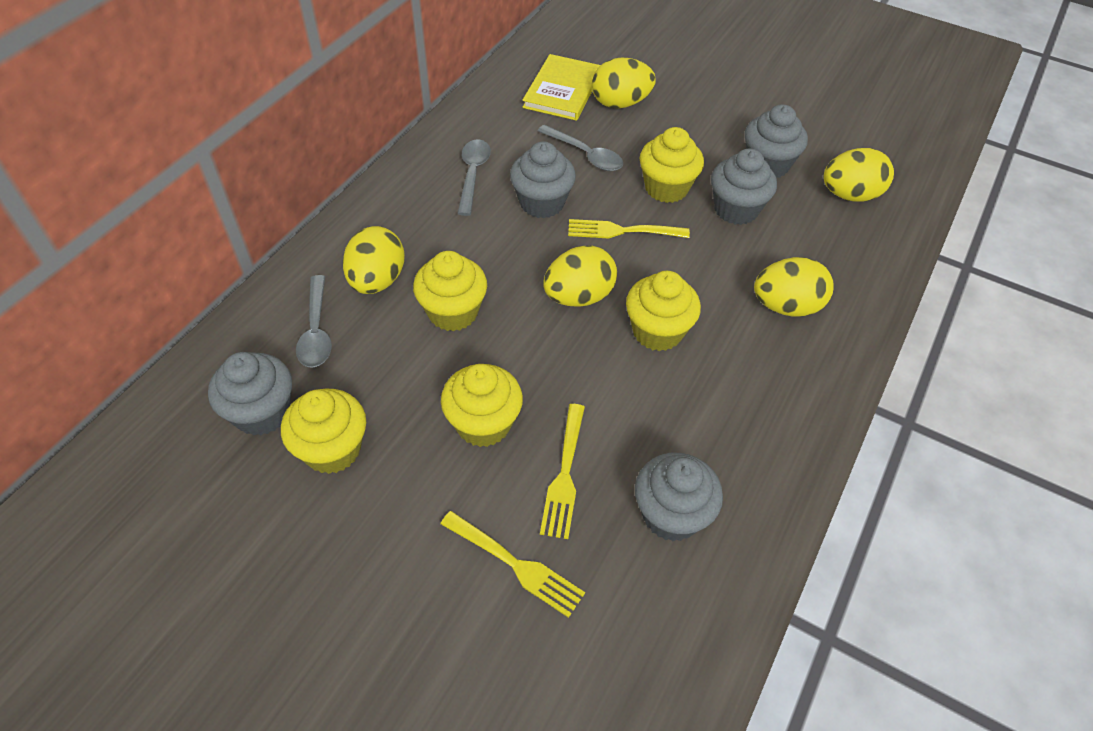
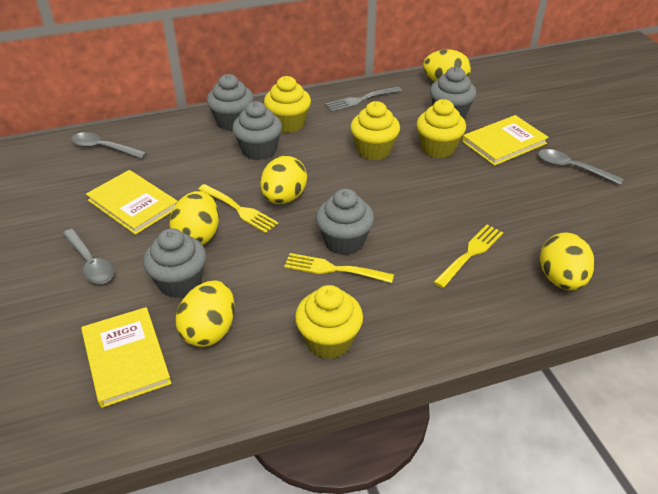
grey fork: none = 0 -> [325,86,402,112] = 1
yellow book: [522,54,600,121] = 1 -> [81,307,172,408] [86,170,178,235] [462,115,549,166] = 3
yellow cupcake: [281,389,366,474] [413,251,487,332] [441,364,523,447] [626,271,701,351] [640,127,704,203] = 5 -> [264,76,311,133] [295,285,363,359] [350,101,400,160] [416,99,466,158] = 4

